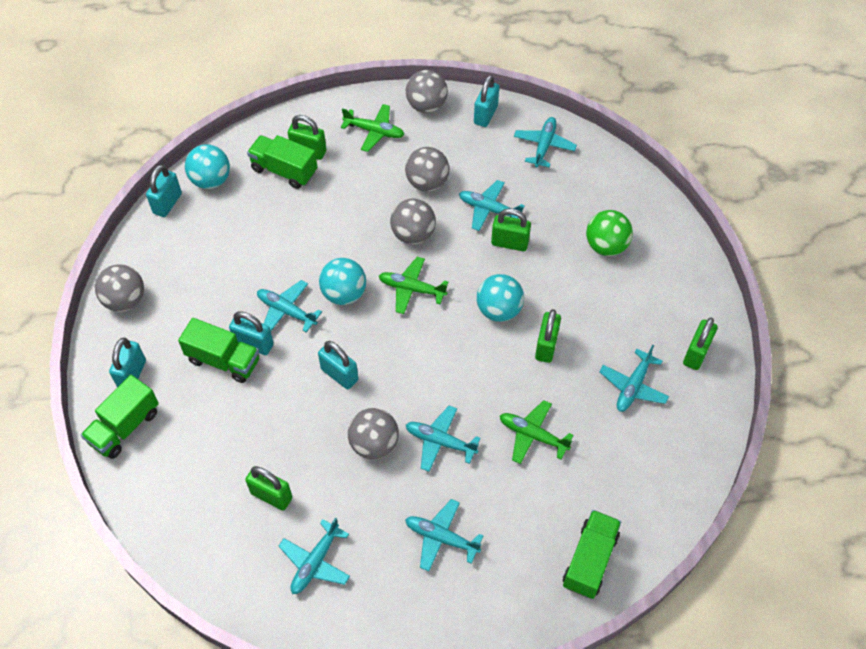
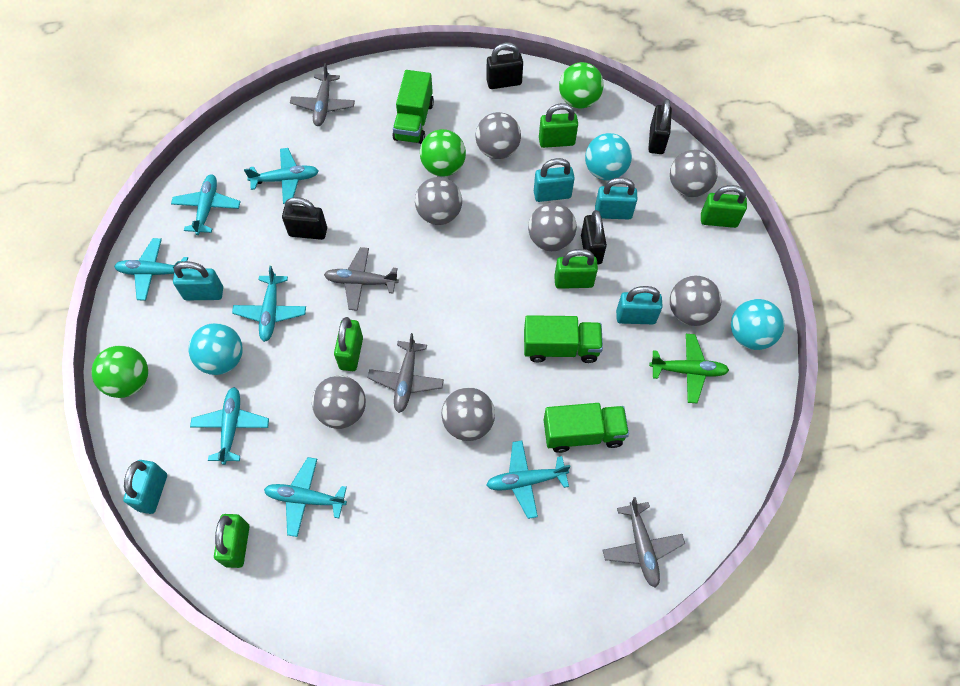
black padlock: none = 0 -> [282,197,327,240] [486,43,523,89] [581,210,607,265] [648,99,672,154] = 4
green ball: [586,210,633,256] = 1 -> [91,345,148,398] [420,129,466,177] [559,62,604,108] = 3
green plane: [341,104,405,152] [379,257,448,314] [500,400,574,464] = 3 -> [649,334,729,403] = 1
green truck: [81,375,159,459] [178,318,259,383] [247,135,317,189] [563,510,621,599] = 4 -> [392,70,434,144] [524,315,603,363] [544,403,629,453] = 3
grey ball: [95,264,144,312] [348,408,399,459] [390,199,436,244] [405,147,449,191] [406,70,448,113] = 5 -> [312,375,366,429] [415,177,462,225] [441,387,495,441] [476,112,521,159] [528,203,577,251] [670,150,718,197] [670,276,721,326] = 7
grey plane: none = 0 -> [290,63,355,126] [324,247,399,311] [368,333,444,413] [603,497,685,588] = 4

